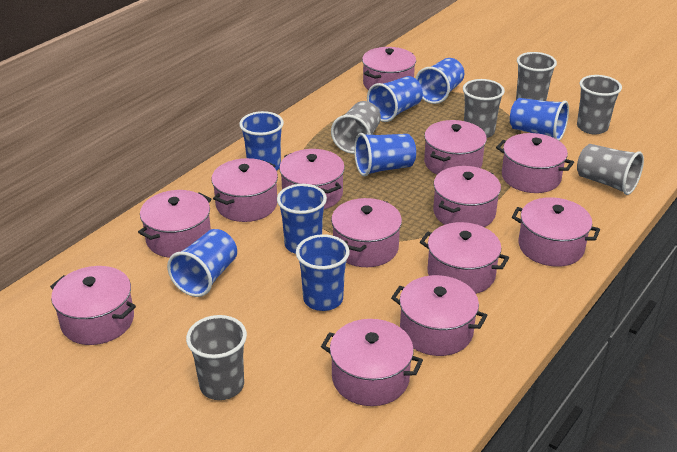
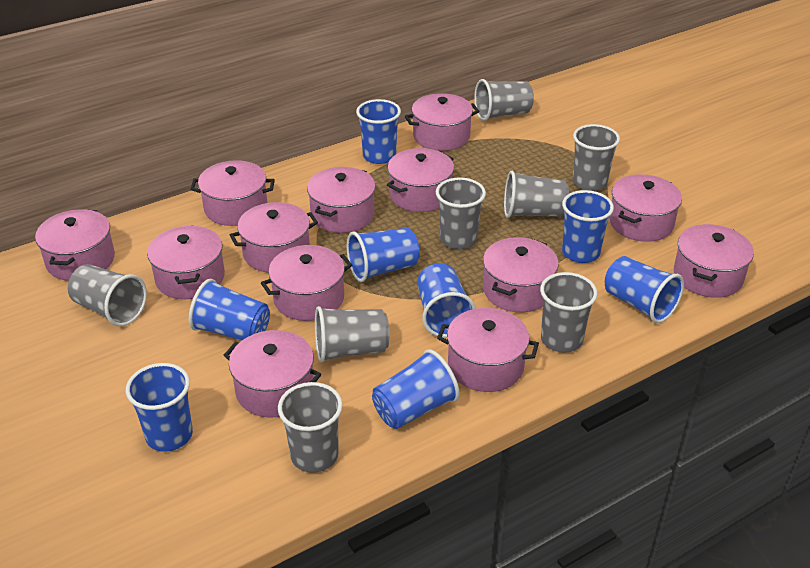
grey cup: [186,315,247,400] [331,101,381,154] [463,79,505,138] [516,52,557,101] [577,75,622,134] [577,144,644,195] = 6 -> [68,264,147,326] [278,382,343,473] [315,306,389,363] [436,177,486,249] [474,79,534,121] [504,171,569,218] [540,272,597,353] [573,124,620,191] = 8

